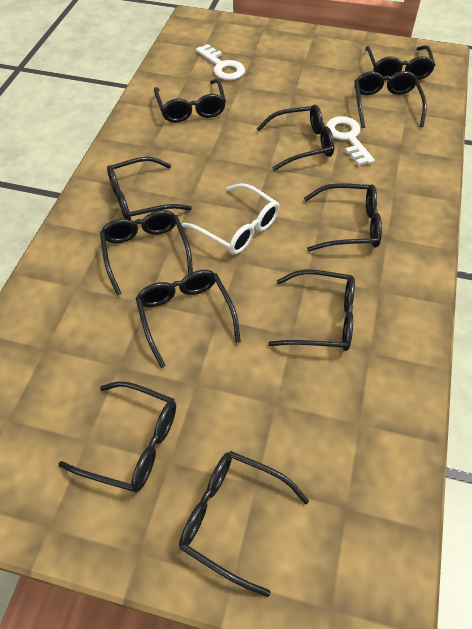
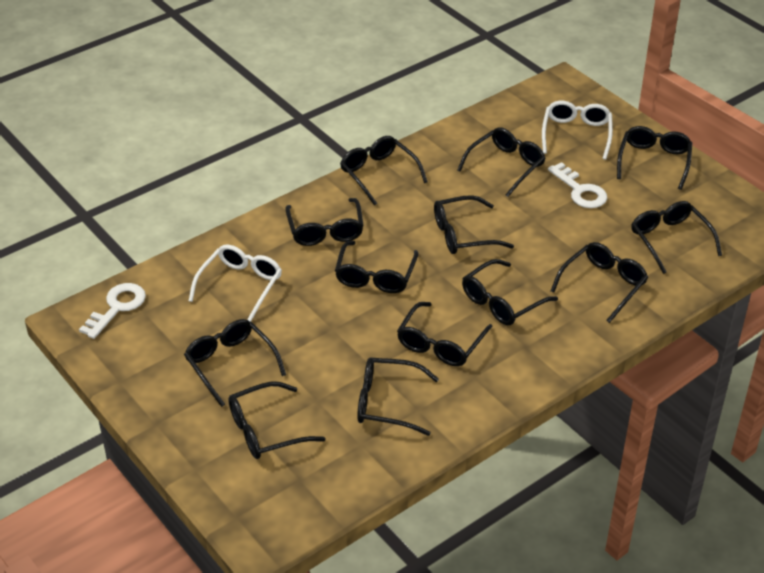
black glasses: [59,381,176,493] [100,210,193,295] [107,157,192,220] [135,270,241,368] [154,79,226,123] [179,451,309,597] [256,105,334,171] [268,269,355,351] [304,183,382,251] [355,71,427,128] [365,45,435,80] = 11 -> [184,319,286,407] [228,382,326,459] [285,198,364,246] [335,241,419,293] [340,136,428,206] [357,357,439,436] [397,302,493,366] [434,195,514,254] [457,127,545,197] [462,259,558,326] [551,242,648,323] [617,126,692,190] [631,201,722,274] = 13
white glasses: [182,183,279,255] = 1 -> [189,245,282,322] [542,101,613,160] = 2

